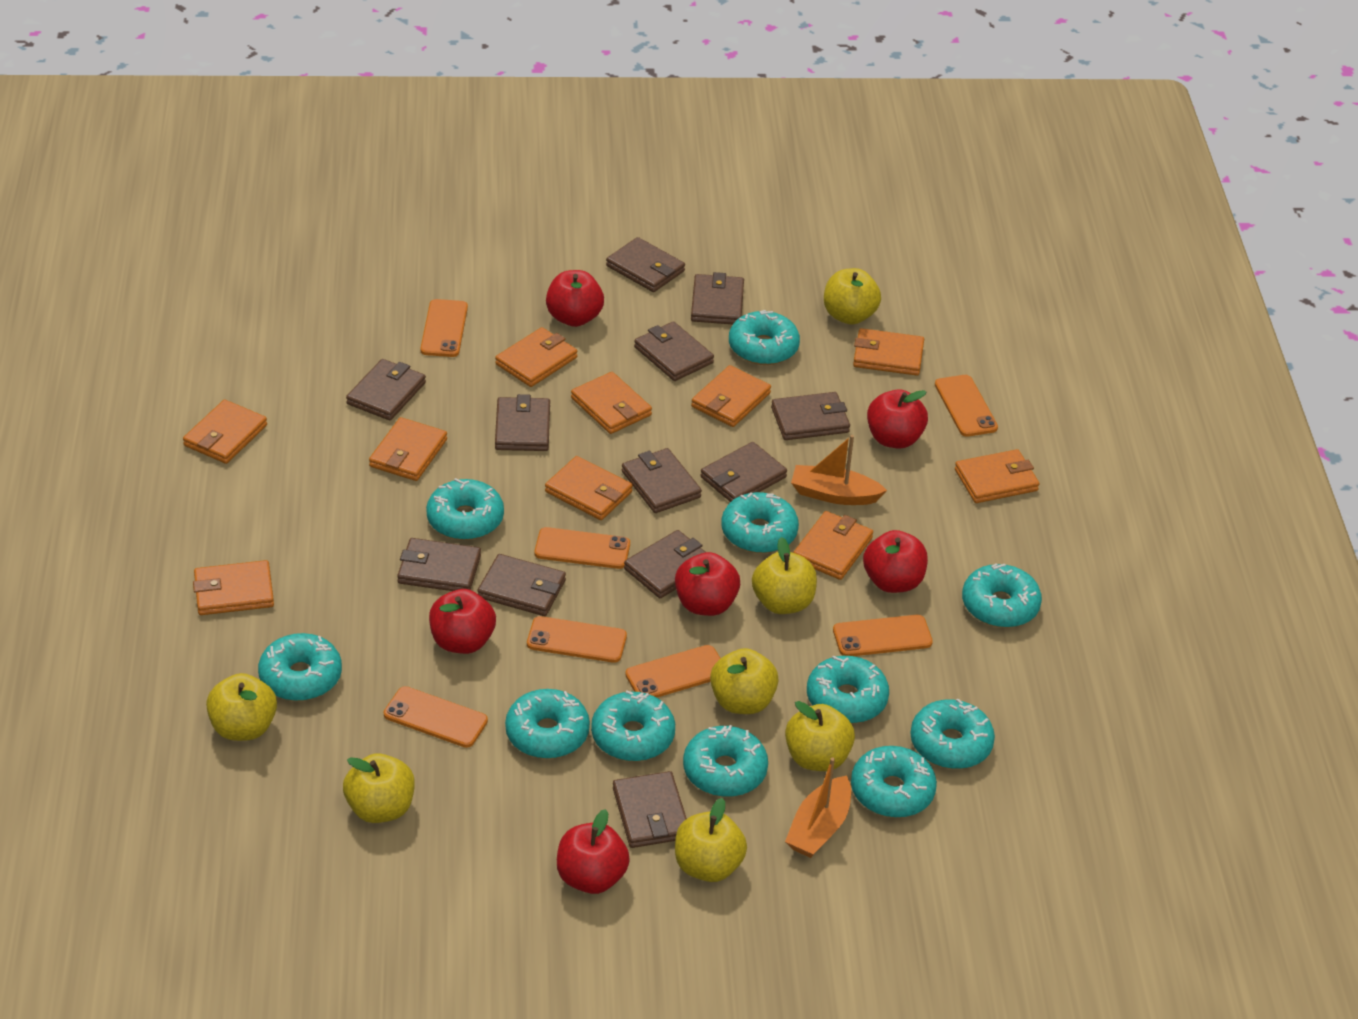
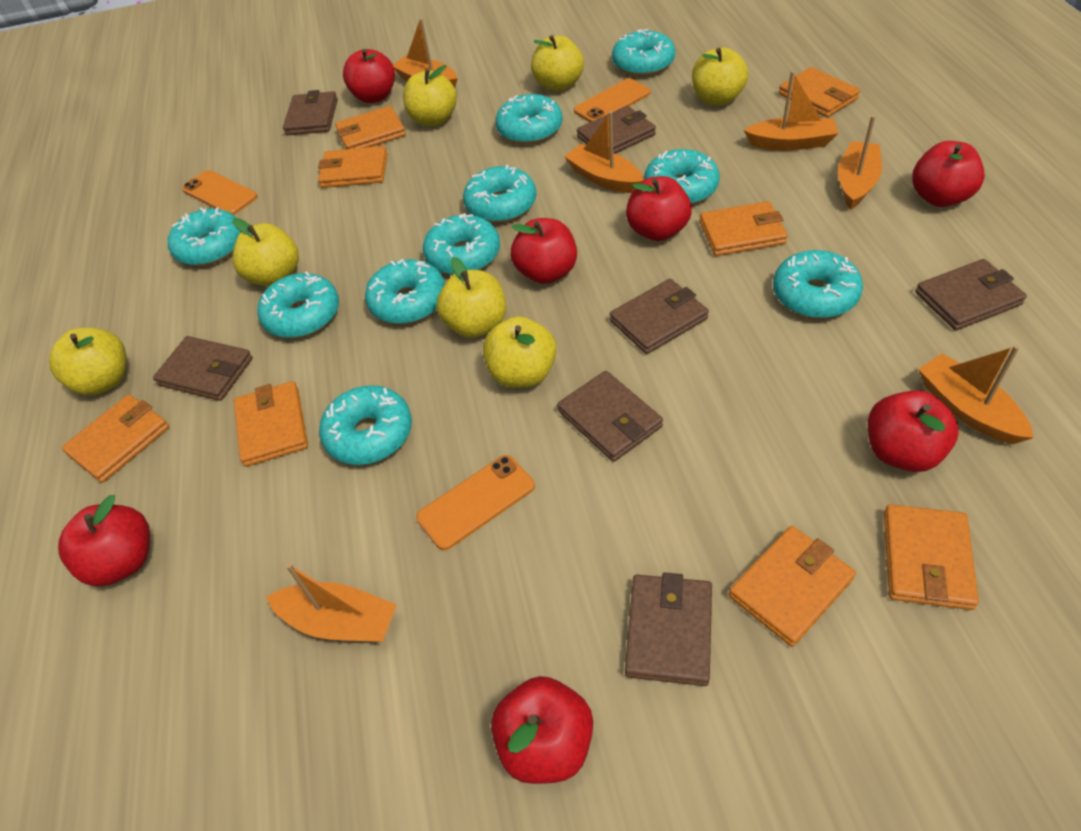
brown wallet: [346,359,426,420] [397,538,481,591] [477,554,566,616] [495,394,550,451] [606,237,685,292] [613,771,687,848] [622,448,702,513] [624,530,705,598] [634,321,714,381] [691,272,744,324] [701,442,787,502] [771,392,850,440] = 12 -> [153,336,253,401] [283,90,338,135] [557,371,663,462] [577,106,656,153] [610,279,709,354] [625,572,712,686] [915,259,1027,330] = 7
orange boat: [785,757,851,858] [791,435,887,505] = 2 -> [266,563,397,642] [393,18,458,88] [564,111,644,193] [744,71,838,150] [838,115,882,210] [918,345,1034,444] = 6
orange phone: [384,686,488,748] [420,299,468,357] [527,616,627,663] [534,527,630,569] [625,645,721,698] [833,615,933,656] [935,375,998,437] = 7 -> [182,170,257,215] [416,455,535,550] [574,78,651,122] = 3
orange wallet: [183,399,267,464] [193,560,274,615] [369,417,447,481] [495,327,577,387] [545,456,633,520] [571,372,652,434] [691,365,771,427] [793,511,873,580] [853,328,924,376] [955,449,1039,503] = 10 -> [62,394,169,483] [234,381,308,467] [318,146,388,188] [335,106,406,149] [700,201,788,256] [729,526,856,647] [778,67,860,117] [884,504,979,610] = 8
red apple: [429,589,496,654] [546,270,604,327] [557,809,630,894] [675,552,740,616] [863,530,928,593] [867,389,928,449] = 6 -> [58,495,150,586] [343,49,395,103] [491,676,593,784] [511,218,577,284] [626,176,692,241] [868,390,959,472] [912,141,985,207] = 7
turquoise donut: [258,633,342,701] [426,478,504,540] [505,689,590,759] [591,691,675,761] [683,725,768,797] [721,492,799,553] [729,310,800,365] [807,656,889,723] [851,746,937,818] [910,699,995,769] [962,563,1042,628] = 11 -> [168,207,241,266] [258,271,339,338] [319,385,412,465] [365,259,445,324] [423,213,500,275] [463,165,536,223] [495,94,563,144] [612,29,675,76] [644,149,720,205] [773,250,863,318] = 10

